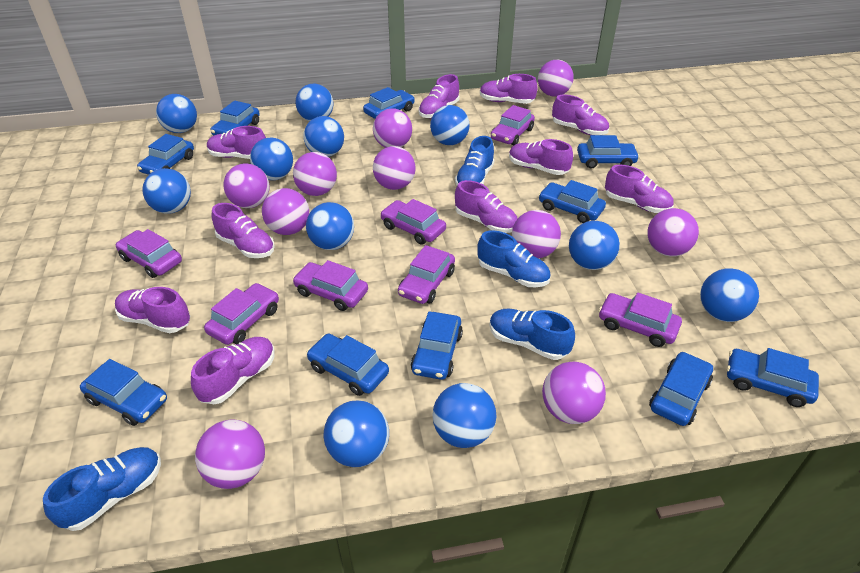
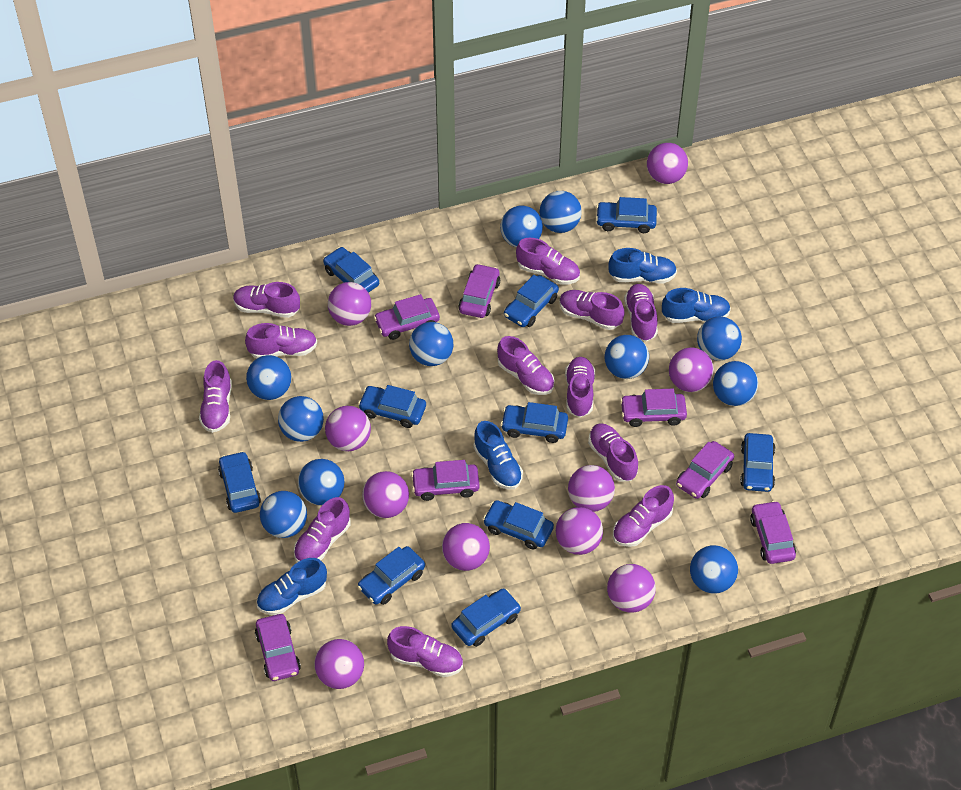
purple shoe: [115,287,190,333] [191,337,275,404] [207,126,266,159] [212,203,275,258] [419,74,460,118] [455,180,518,233] [480,74,538,104] [509,139,573,175] [552,95,609,135] [605,165,674,213] = 10 -> [199,360,232,433] [233,282,300,318] [245,323,317,358] [294,497,350,562] [387,626,463,677] [497,336,554,395] [516,238,580,285] [559,290,625,330] [565,357,595,417] [588,423,638,482] [613,485,674,547] [624,284,658,341] = 12

